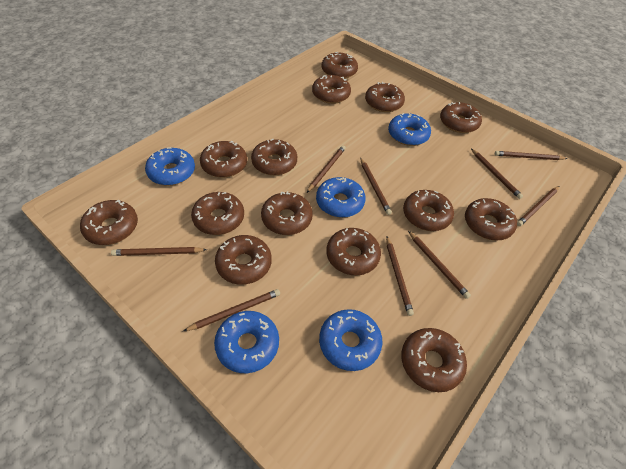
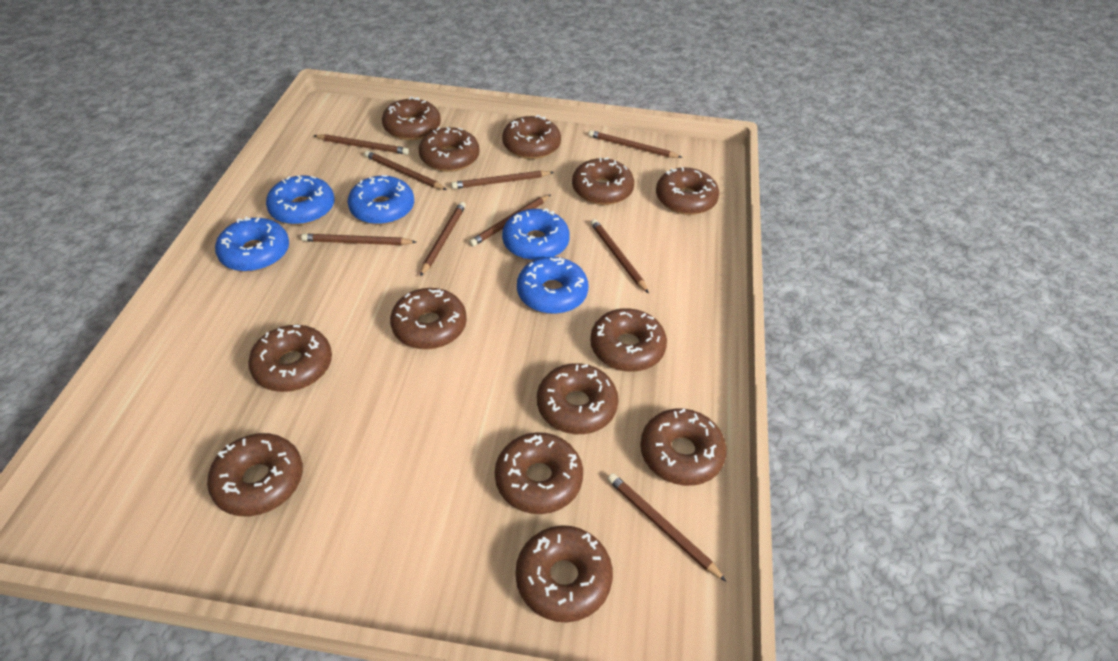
brown donut: [80,200,138,245] [191,192,244,235] [200,141,247,178] [215,235,272,285] [251,139,297,175] [261,191,313,235] [312,75,351,104] [322,52,358,79] [326,228,381,275] [365,82,405,112] [401,328,467,392] [403,190,454,231] [440,102,482,133] [465,198,517,241] = 14 -> [207,433,303,516] [248,325,332,392] [382,97,441,140] [390,288,467,349] [419,127,480,172] [495,432,583,514] [502,115,561,159] [515,525,613,623] [537,363,619,434] [572,157,634,205] [590,308,667,372] [640,408,727,486] [656,167,719,215] = 13

